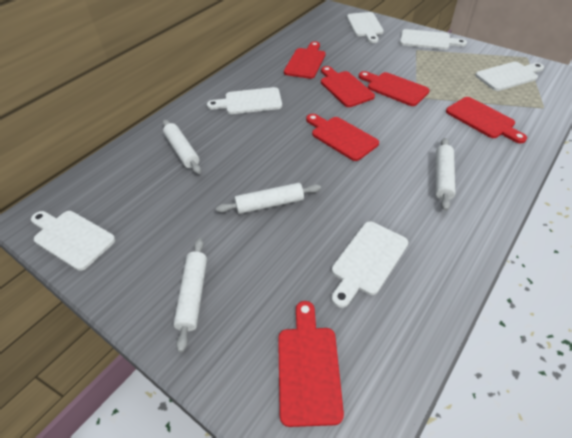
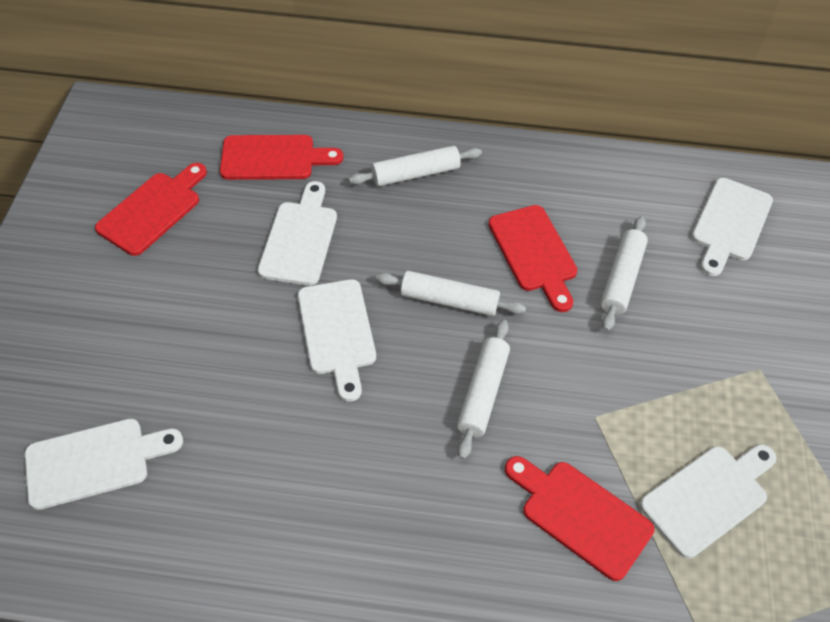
red cutting board: [278,301,344,427] [284,41,325,79] [306,114,379,161] [321,66,375,107] [359,71,430,106] [446,97,527,143] = 6 -> [95,163,207,256] [220,135,343,180] [488,205,578,312] [505,456,655,581] = 4
white cutting board: [31,211,116,271] [207,87,282,114] [332,221,408,308] [347,12,384,43] [400,29,467,50] [475,62,544,91] = 6 -> [25,419,183,510] [258,181,337,285] [298,279,376,402] [640,444,776,558] [692,178,773,276] = 5

